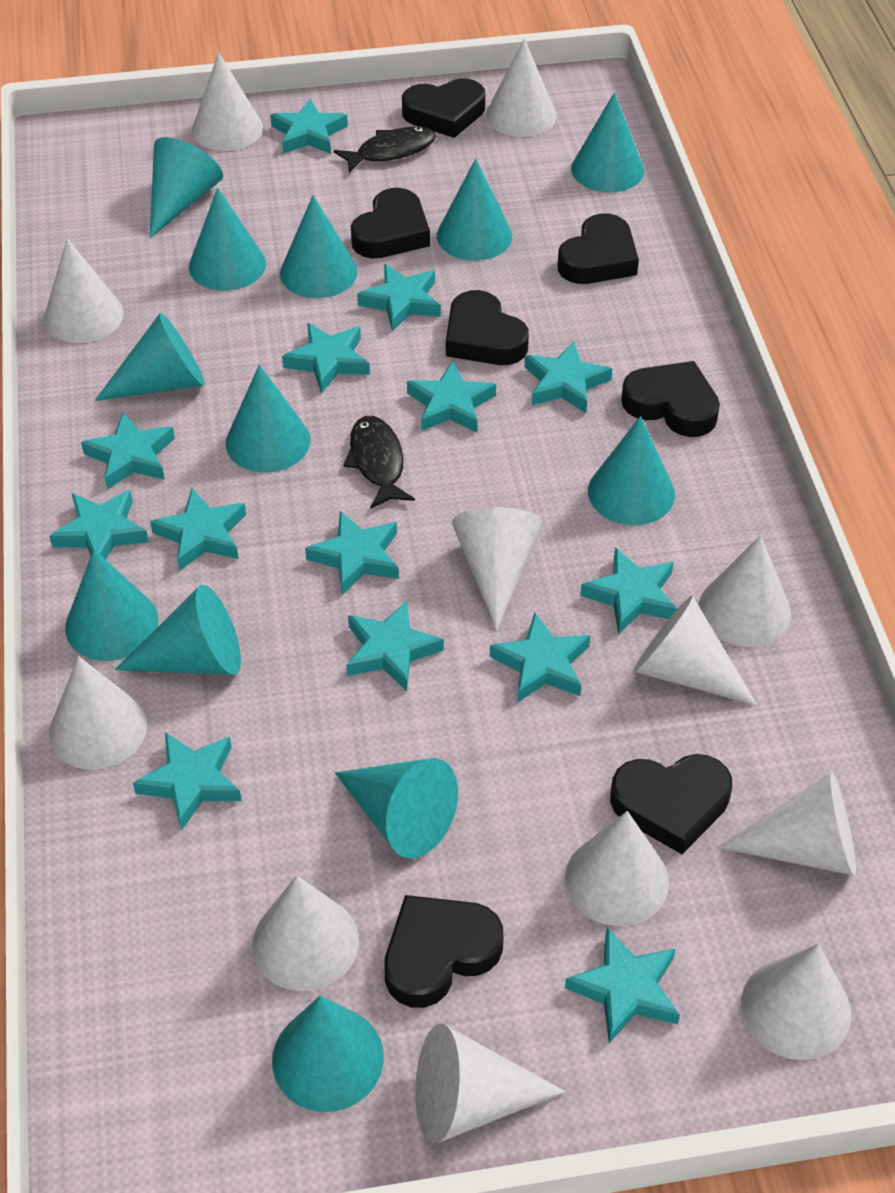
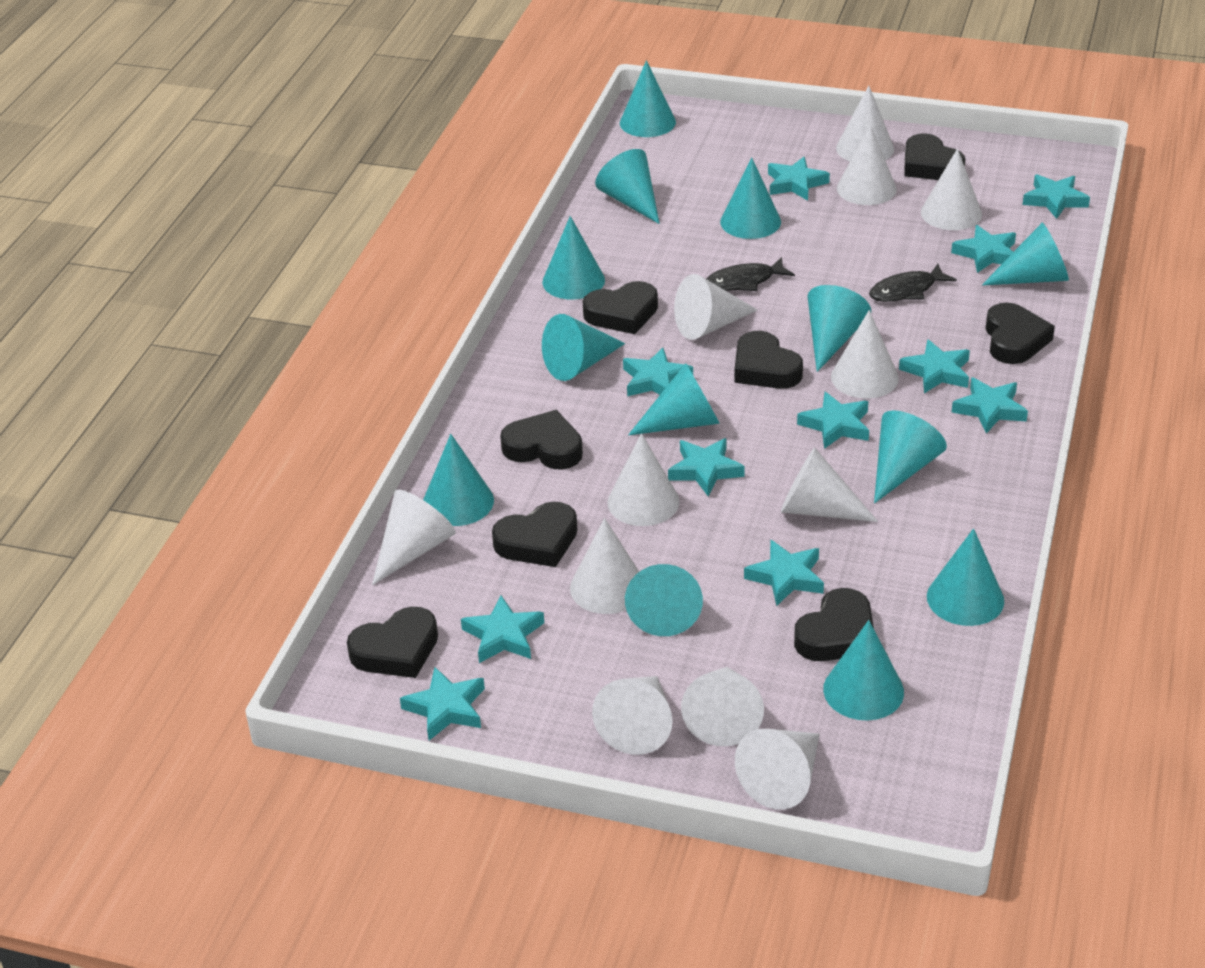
black heart: [351,188,430,258] [384,895,503,1008] [402,79,485,138] [446,290,529,365] [558,213,639,284] [610,754,732,854] [621,361,720,437] = 7 -> [347,607,438,678] [492,502,577,567] [500,410,583,470] [583,281,658,334] [734,331,803,389] [794,588,874,661] [904,133,965,180] [986,303,1055,364] = 8
turquoise cone: [65,549,159,661] [95,313,205,401] [115,585,241,675] [150,137,223,238] [189,188,266,291] [226,365,310,473] [272,996,384,1112] [280,195,358,298] [335,758,458,859] [437,158,512,261] [571,92,644,192] [588,416,675,525] = 12 -> [423,434,494,526] [542,216,605,299] [542,314,625,381] [595,149,660,224] [620,60,676,137] [625,564,703,636] [628,363,720,435] [720,157,781,239] [807,285,871,372] [823,620,904,720] [874,410,947,504] [927,528,1004,626] [982,223,1069,285] = 13
turquoise star: [49,490,149,559] [81,412,175,490] [133,732,242,831] [150,488,246,571] [270,99,348,154] [282,323,370,393] [305,511,399,595] [346,601,444,691] [357,264,441,332] [407,361,496,432] [490,612,590,703] [525,341,612,413] [565,928,680,1043] [580,547,677,635] = 14 -> [400,667,485,740] [461,595,544,663] [623,348,693,396] [668,438,745,496] [744,540,824,606] [768,157,830,201] [797,392,869,449] [899,339,970,393] [951,225,1016,273] [952,377,1028,434] [1023,174,1090,219] = 11

